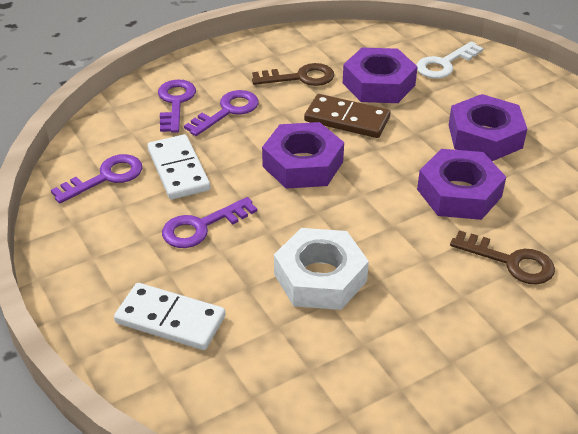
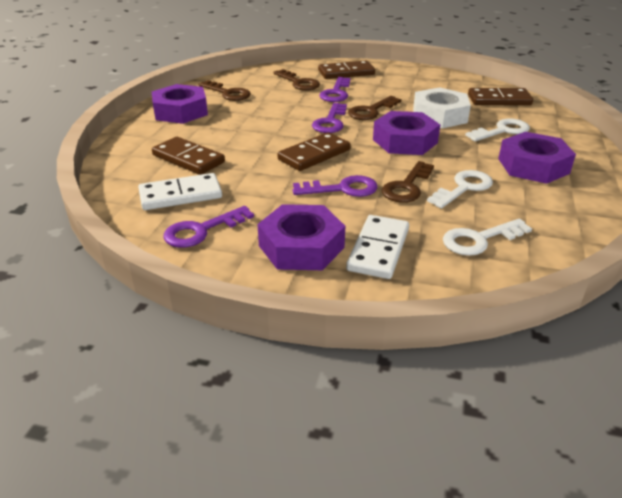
brown domino: [304,94,391,138] = 1 -> [152,137,225,175] [278,132,351,171] [318,61,375,79] [468,88,533,105] = 4
brown key: [252,63,334,86] [450,230,555,285] = 2 -> [198,80,251,101] [273,69,320,91] [348,96,401,120] [382,161,434,203] = 4
white key: [416,41,483,79] = 1 -> [427,170,493,208] [443,219,532,256] [465,118,530,141] = 3

